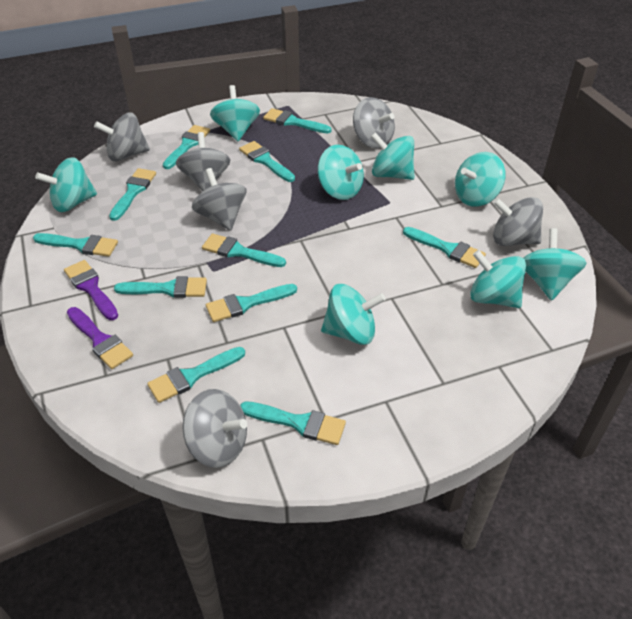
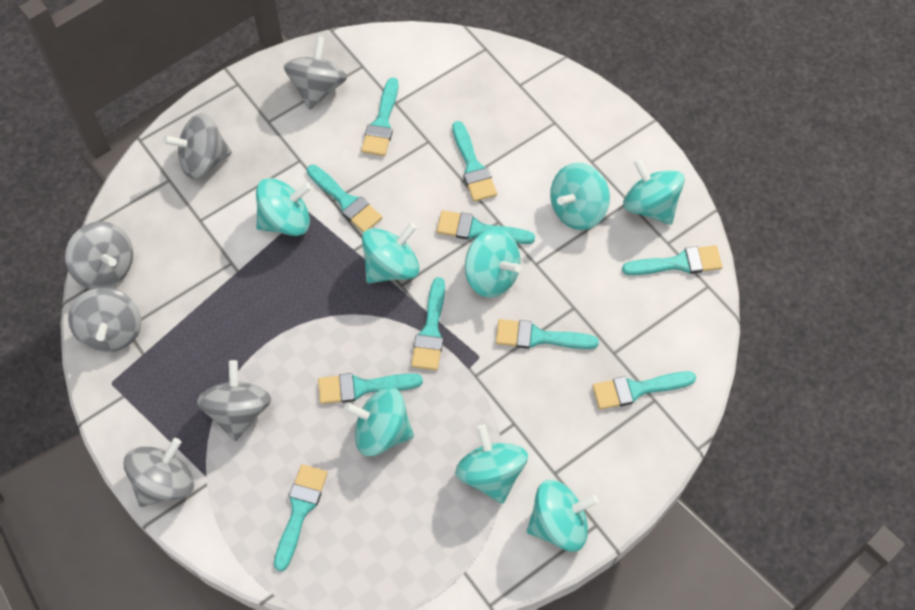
purple brush: [64,260,118,320] [67,307,133,369] = 2 -> none = 0
turquoise brush: [33,233,118,257] [109,168,156,221] [114,276,207,298] [147,347,245,403] [163,125,210,169] [202,234,286,267] [206,284,297,322] [239,141,295,182] [240,401,346,445] [263,108,332,133] [403,227,486,268] = 11 -> [274,464,328,571] [307,165,382,233] [318,373,423,404] [361,77,398,156] [411,277,445,370] [437,210,535,244] [452,121,497,202] [496,319,599,349] [592,371,696,410] [622,245,722,275] = 10

